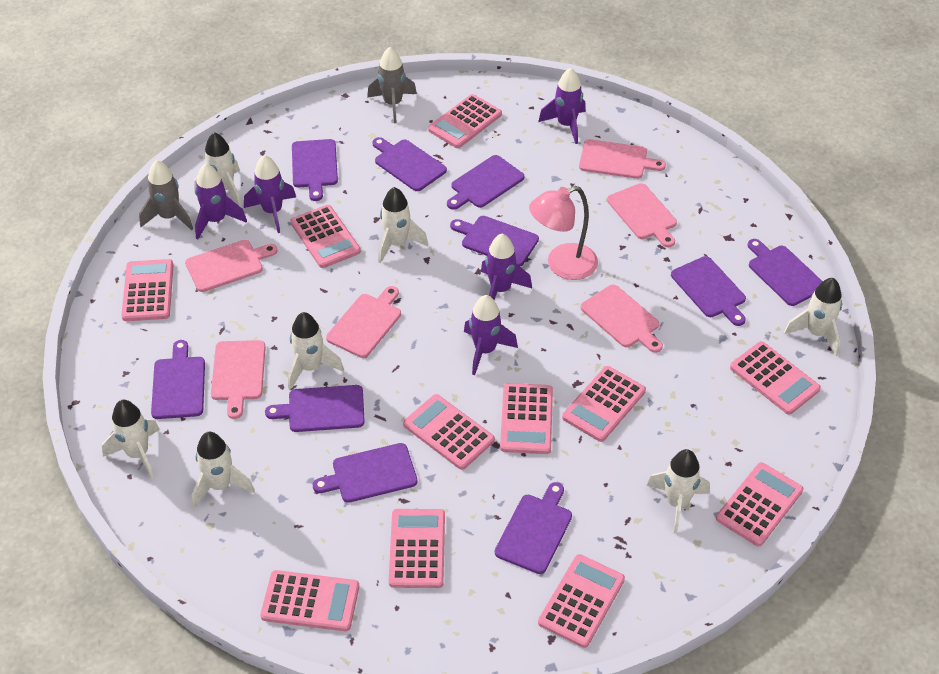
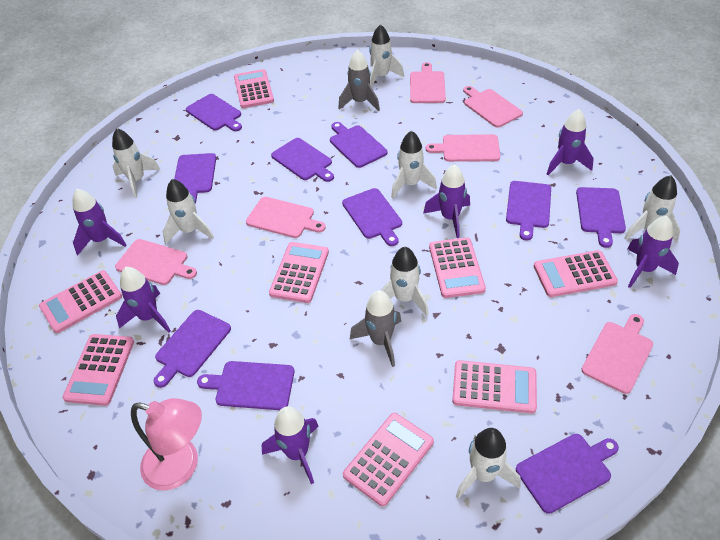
pink calculator: [121,259,174,321] [260,570,359,631] [290,205,361,268] [389,509,445,588] [403,394,495,470] [428,94,502,148] [500,383,553,454] [538,554,625,648] [562,366,646,442] [716,462,803,546] [730,341,821,415] = 11 -> [39,270,122,333] [62,334,134,406] [234,69,274,108] [269,242,329,303] [343,413,434,507] [429,237,486,298] [452,360,537,414] [534,250,618,297] = 8
purple rocket: [195,163,247,239] [244,155,296,233] [464,295,518,375] [481,233,532,299] [538,68,586,144] = 5 -> [73,189,127,255] [116,267,171,333] [262,406,319,484] [423,164,470,238] [547,109,594,175] [627,216,679,288] = 6

